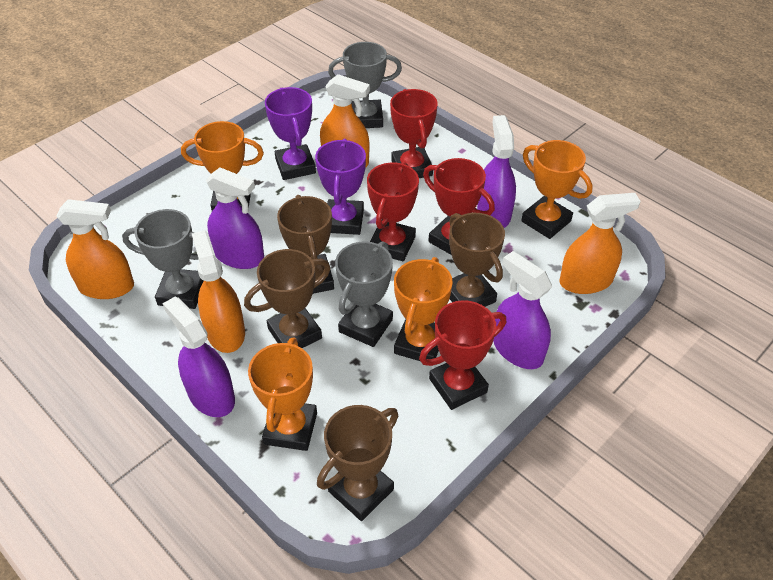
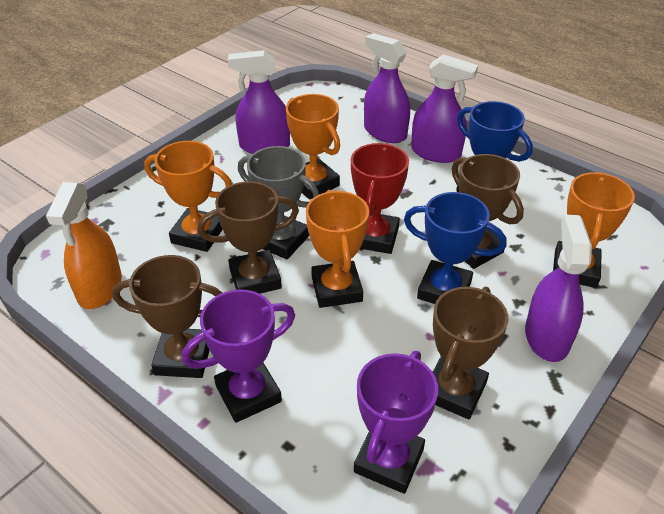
blue trophy: none = 0 -> [404,192,507,304] [456,101,533,192] = 2
grey trophy: [122,209,204,309] [328,42,402,128] [335,241,393,347] = 3 -> [238,146,319,259] = 1
orange spray bottle: [56,199,134,299] [192,230,245,353] [320,74,370,168] [560,193,641,294] = 4 -> [46,182,122,309] = 1
red trophy: [367,162,419,261] [390,89,438,178] [419,300,506,410] [423,158,495,255] = 4 -> [351,143,409,254] = 1

